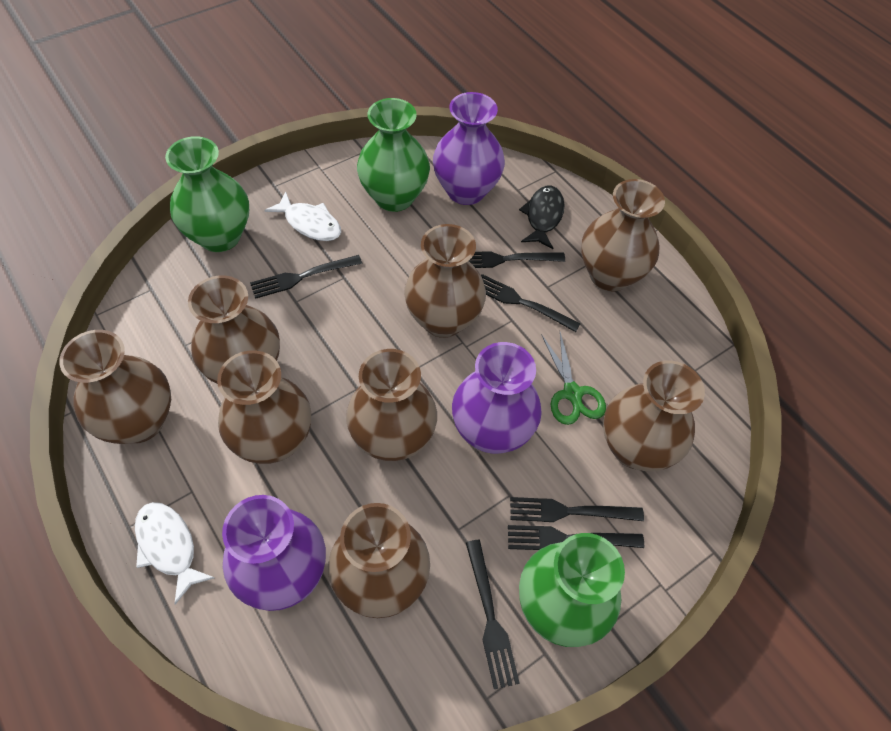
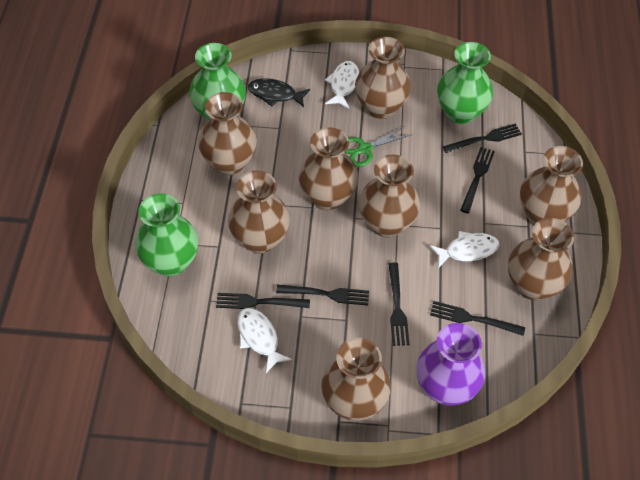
purple vase: [222,495,326,611] [433,92,505,205] [452,342,542,454] = 3 -> [416,323,485,406] = 1
white fish: [135,502,215,604] [264,191,341,241] = 2 -> [238,308,292,373] [325,61,359,108] [429,231,499,268] = 3

